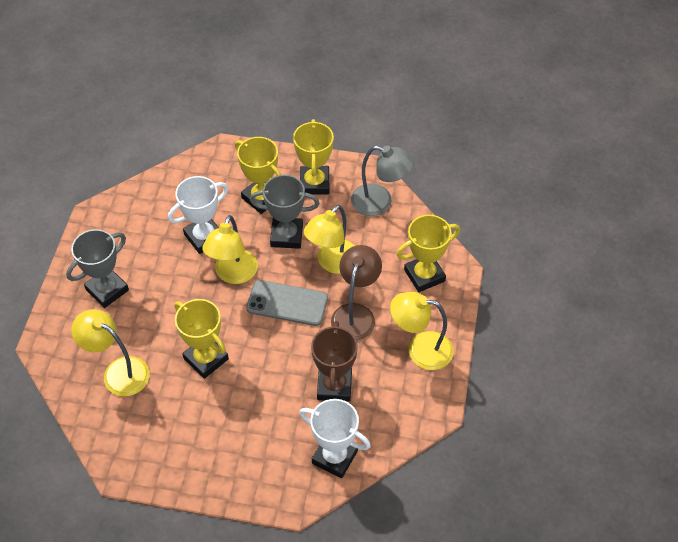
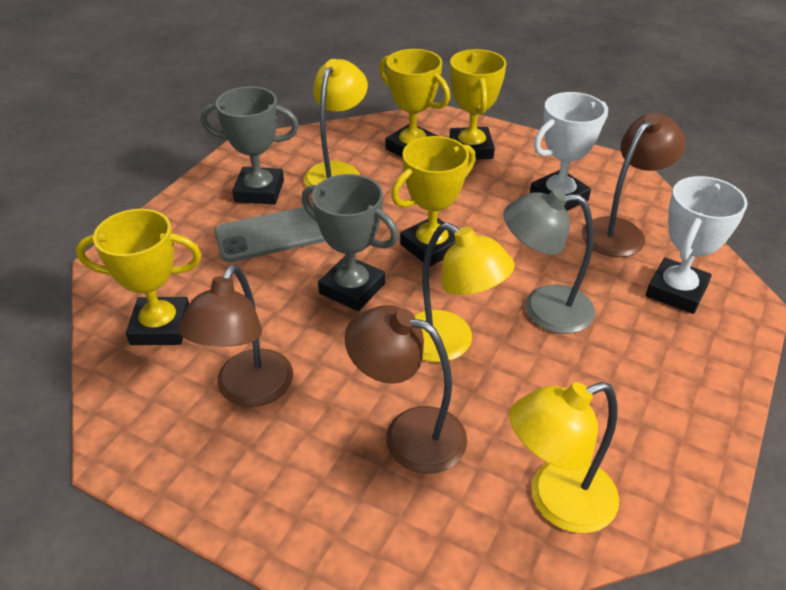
brown lamp: [331,245,382,341] = 1 -> [178,265,293,407] [345,305,467,473] [582,113,686,257] = 3
brown trophy: [311,321,358,402] = 1 -> none = 0
yellow lamp: [71,309,150,396] [202,215,258,284] [304,205,355,274] [390,292,454,370] = 4 -> [304,59,368,187] [414,223,514,362] [510,382,619,533] = 3

